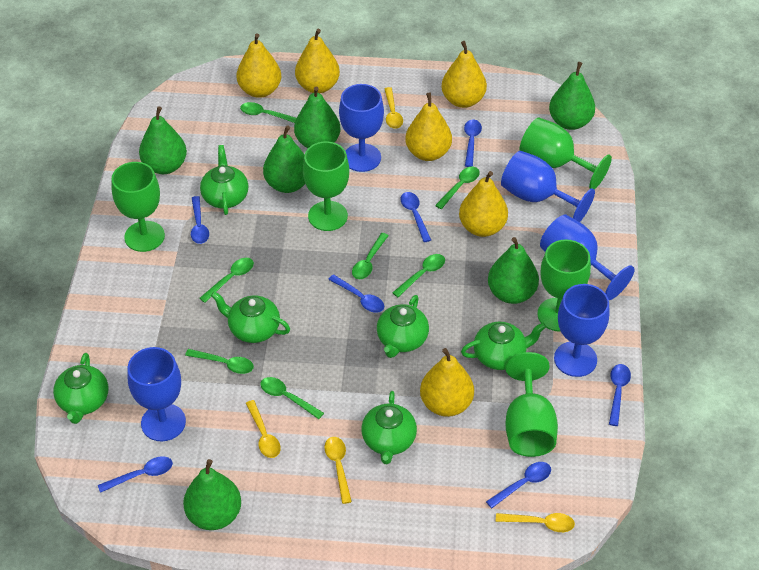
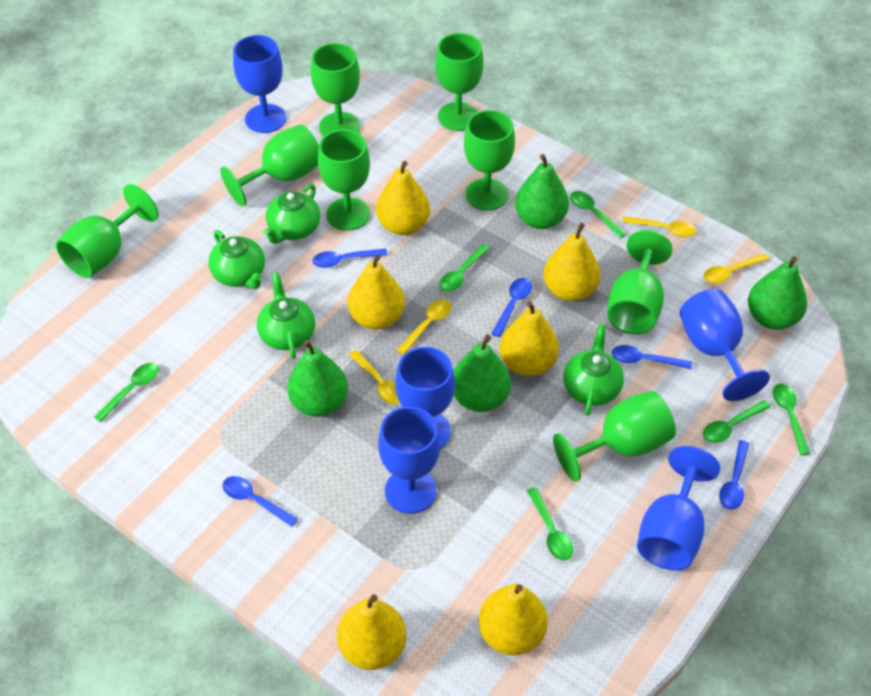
blue spoon: [98,456,173,493] [191,196,209,244] [328,274,384,313] [400,192,431,242] [464,119,482,167] [486,462,551,508] [609,364,631,426] = 7 -> [223,476,298,527] [312,249,388,268] [491,278,532,337] [611,345,692,369] [719,440,749,510] = 5
green goblet: [112,162,165,252] [303,142,349,231] [505,352,558,457] [520,118,612,189] [538,239,591,332] = 5 -> [56,184,158,278] [220,124,319,206] [311,43,360,136] [318,129,370,231] [435,33,484,131] [464,110,515,211] [553,391,676,482] [607,230,673,334] = 8
green pear: [139,106,187,174] [183,459,241,530] [263,125,305,193] [294,87,340,148] [488,237,539,304] [549,62,595,130] = 6 -> [287,340,348,417] [453,335,511,412] [515,154,569,229] [748,256,807,330] = 4
green spoon: [185,349,254,374] [199,258,254,303] [240,102,297,123] [261,377,324,419] [352,233,389,279] [392,254,445,297] [435,167,480,209] = 7 -> [94,363,159,422] [439,244,490,292] [527,487,573,560] [570,191,626,238] [703,400,771,443] [772,384,810,455] = 6
green teapot: [53,353,109,424] [200,145,248,215] [211,291,290,343] [361,391,417,464] [377,295,429,358] [461,322,546,370] = 6 -> [208,230,265,289] [257,272,315,359] [263,184,320,244] [563,324,624,416] = 4

